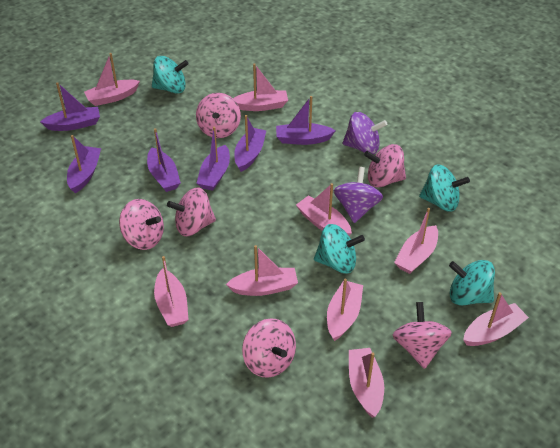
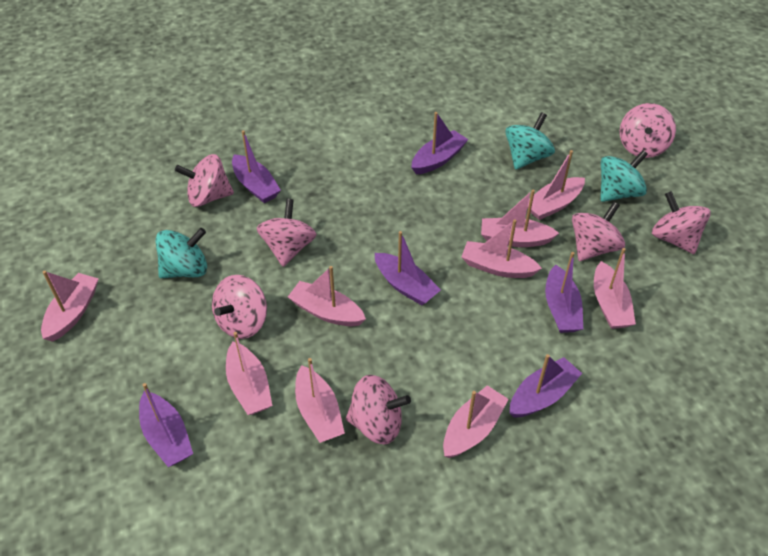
pink spinning top: [119,199,164,250] [167,188,216,236] [196,93,241,138] [242,318,296,378] [364,144,406,188] [393,302,452,369] = 6 -> [175,154,234,207] [212,275,267,339] [257,199,317,267] [346,375,411,445] [572,202,625,261] [620,103,676,158] [652,191,710,254] = 7
purple spinning top: [334,167,383,223] [343,112,388,154] = 2 -> none = 0
turquoise spinning top: [152,56,188,94] [314,224,365,274] [419,164,470,212] [449,260,495,306] = 4 -> [155,228,207,278] [505,112,555,170] [600,150,648,202] = 3

